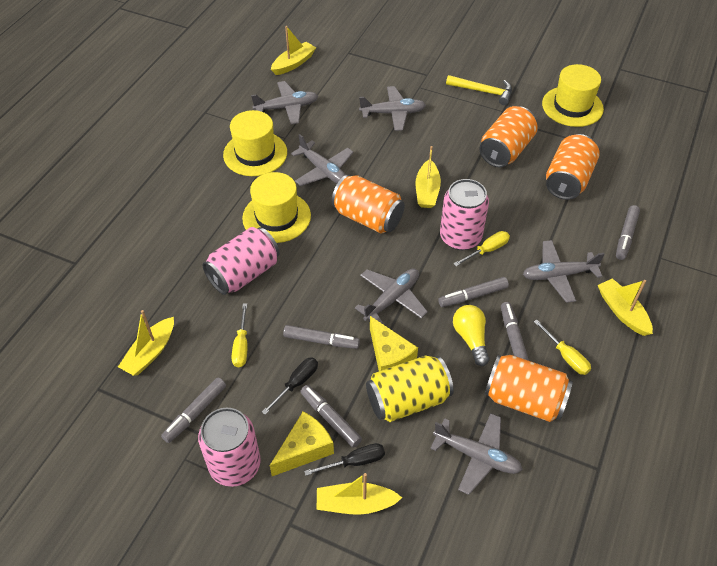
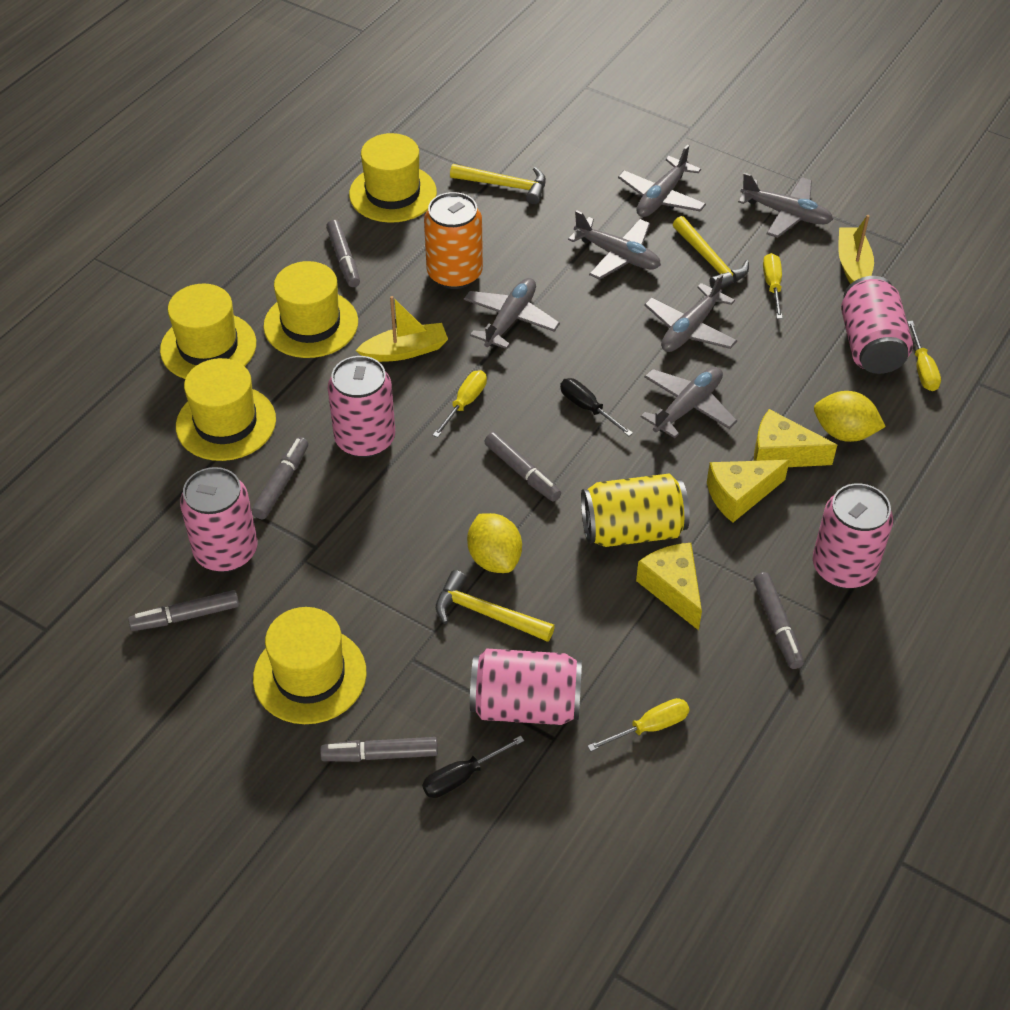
orange can: [331,175,405,234] [479,106,538,167] [485,355,573,422] [546,134,600,200] = 4 -> [424,192,483,289] = 1
pink can: [198,408,261,487] [203,227,280,295] [440,179,489,250] = 3 -> [180,467,257,572] [328,356,395,458] [470,648,582,725] [812,483,893,588] [841,276,913,374] = 5
yellow boat: [118,310,174,376] [271,26,316,75] [317,473,402,515] [416,146,441,208] [598,278,653,336] = 5 -> [356,296,448,362] [838,215,874,284] = 2
yellow cheese: [270,411,334,476] [370,316,418,371] = 2 -> [636,543,702,630] [707,460,790,523] [754,409,837,467] = 3
yellow hammer: [446,75,512,105] = 1 -> [436,570,555,642] [450,164,546,204] [673,216,749,289] = 3
yellow hat: [223,110,287,176] [242,172,311,243] [542,64,604,127] = 3 -> [160,284,256,379] [176,358,276,461] [253,607,367,724] [263,261,358,358] [349,133,437,223] = 5
yellow lemon: none = 0 -> [467,513,522,573] [814,391,886,442] = 2
yellow light bulb: [453,305,489,366] = 1 -> none = 0
yellow screwdriver: [232,304,248,367] [454,231,510,266] [534,320,591,375] = 3 -> [433,370,487,437] [587,698,689,752] [763,253,783,319] [907,321,941,391] = 4

